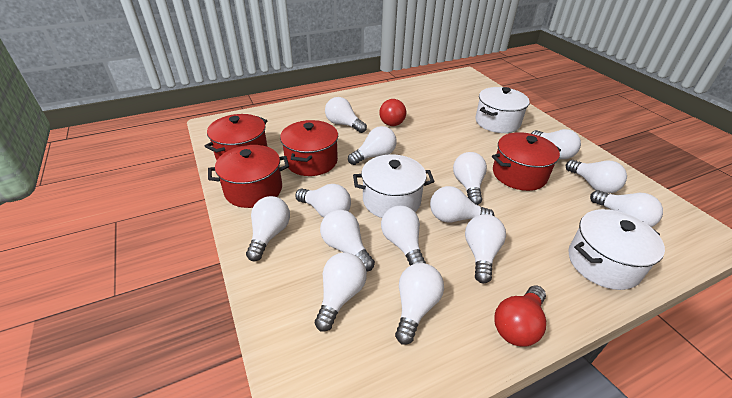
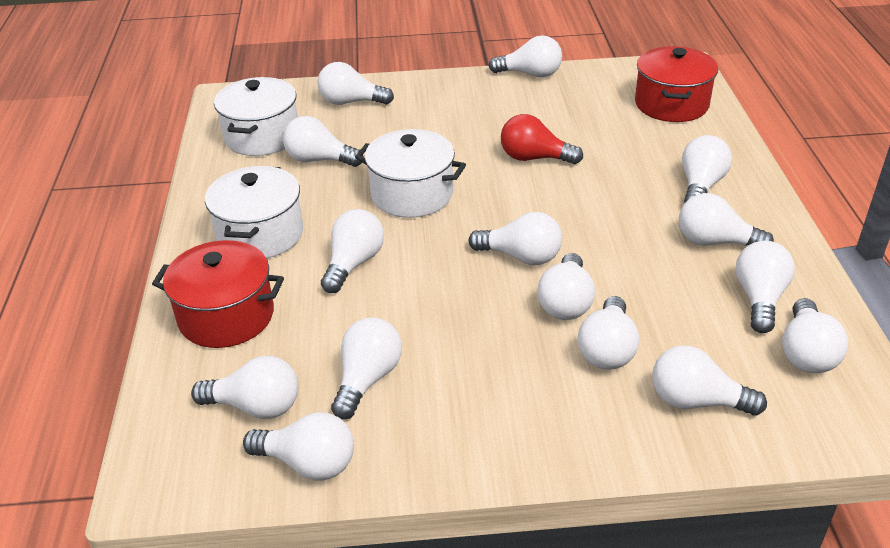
red light bulb: [379,99,406,126] [494,286,546,347] = 2 -> [501,114,583,164] = 1
red pot: [204,114,268,160] [208,145,289,208] [280,120,338,176] [492,132,561,191] = 4 -> [152,240,284,348] [635,46,718,122] = 2
white light bulb: [246,196,290,261] [295,184,351,218] [315,252,367,332] [320,210,375,272] [325,97,367,133] [348,126,397,165] [381,205,426,266] [395,263,444,345] [430,186,495,223] [453,152,487,205] [465,214,506,283] [531,129,581,159] [566,160,627,194] [590,190,663,227] = 14 -> [191,356,298,419] [243,412,354,481] [283,116,364,167] [317,62,394,105] [321,209,384,293] [331,317,402,419] [468,212,562,265] [488,35,562,77] [537,253,595,320] [578,296,639,370] [652,345,767,416] [679,193,774,246] [682,135,732,203] [735,241,795,333] [782,298,848,373] = 15

